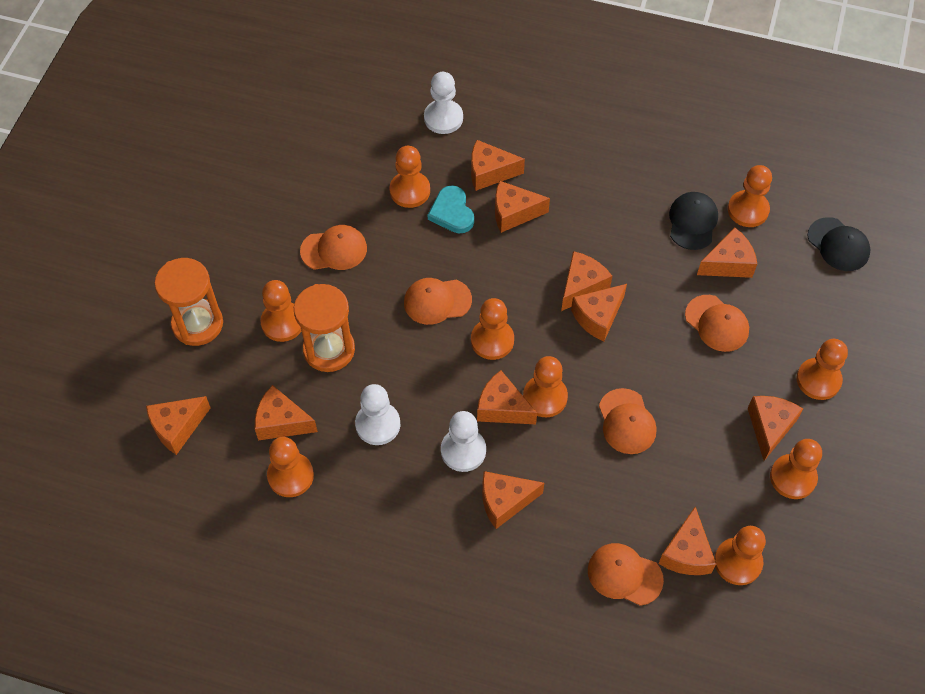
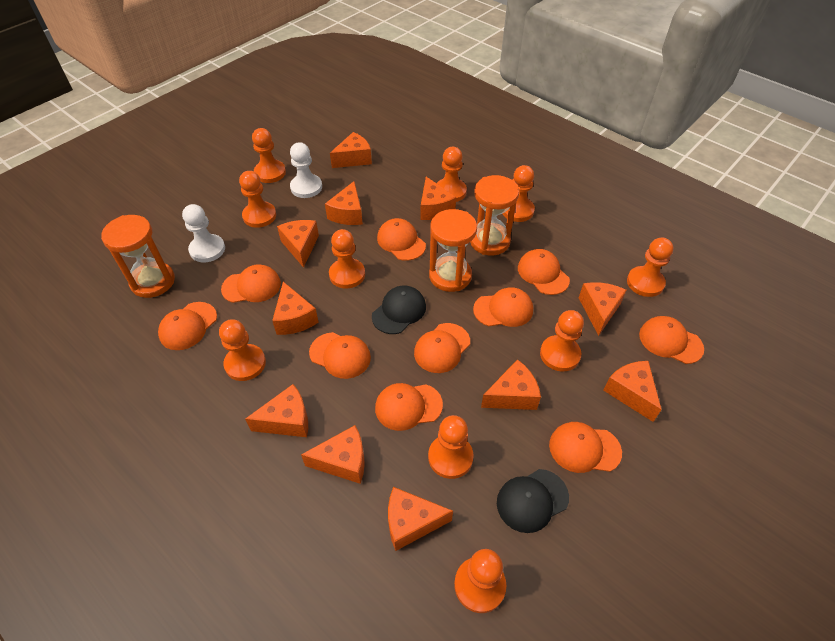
orange cap: [300,225,367,270] [404,278,472,325] [588,543,664,606] [599,388,656,454] [685,295,749,352] = 5 -> [158,302,217,350] [221,264,281,303] [309,332,371,379] [375,383,443,431] [377,218,426,261] [414,323,470,373] [473,287,533,327] [518,249,570,295] [549,422,622,473] [639,316,704,364] = 10
orange hourglass: [155,258,223,346] [294,284,355,372] = 2 -> [101,215,175,298] [429,209,477,292] [470,175,519,255] = 3
orange pawn: [260,280,301,342] [267,437,314,497] [390,146,430,208] [471,298,514,360] [523,356,568,417] [714,526,766,585] [728,165,772,227] [770,439,822,499] [796,339,848,400] = 9 -> [219,319,266,381] [239,171,276,228] [252,128,286,183] [329,229,365,288] [428,415,474,479] [437,147,467,202] [454,549,506,613] [502,165,535,222] [540,310,584,371] [627,237,673,297] = 10
turquoise heart: [428,185,474,233] = 1 -> none = 0
white pawn: [355,384,400,445] [424,72,463,134] [441,411,486,472] = 3 -> [182,204,225,263] [290,142,322,198] = 2

